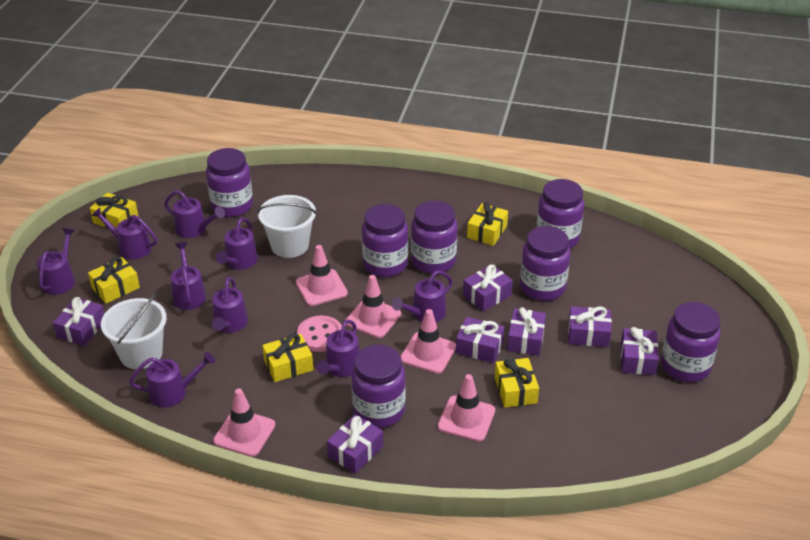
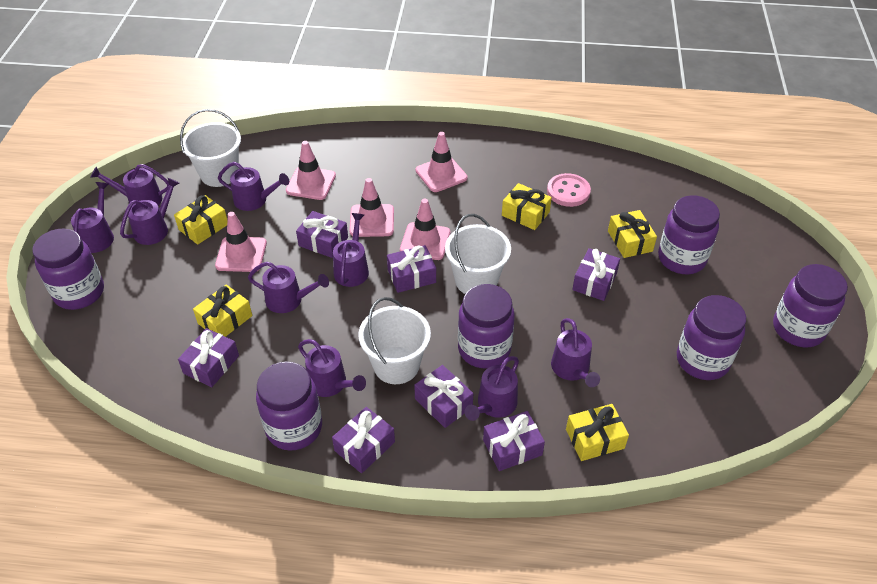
purple jar: [206,148,253,217] [351,345,406,428] [362,204,408,277] [411,201,457,274] [520,226,570,301] [536,179,584,248] [661,302,721,382] = 7 -> [32,228,104,310] [256,361,322,451] [458,284,515,368] [658,195,720,275] [677,295,746,380] [773,264,848,347] = 6
white bucket: [101,293,167,369] [257,195,317,258] = 2 -> [180,109,241,187] [358,297,431,384] [445,214,511,294] = 3

